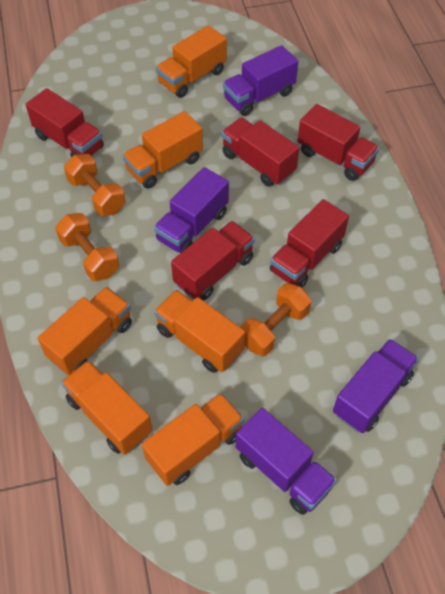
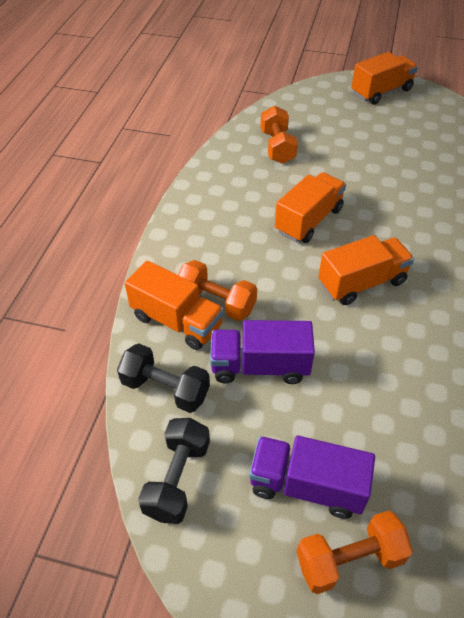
black dumbbell: none = 0 -> [117,343,210,413] [138,418,210,524] = 2
orange truck: [38,287,132,375] [61,360,152,455] [122,111,203,189] [142,393,244,486] [154,290,245,373] [156,25,227,98] = 6 -> [125,261,224,350] [275,172,346,243] [318,235,414,305] [351,52,418,105] = 4
purple truck: [154,167,229,253] [223,45,298,116] [236,408,337,515] [333,339,419,433] = 4 -> [210,320,315,384] [249,436,375,519] = 2
red truck: [26,88,104,158] [171,221,255,300] [222,118,299,187] [270,199,349,288] [297,104,379,181] = 5 -> none = 0

